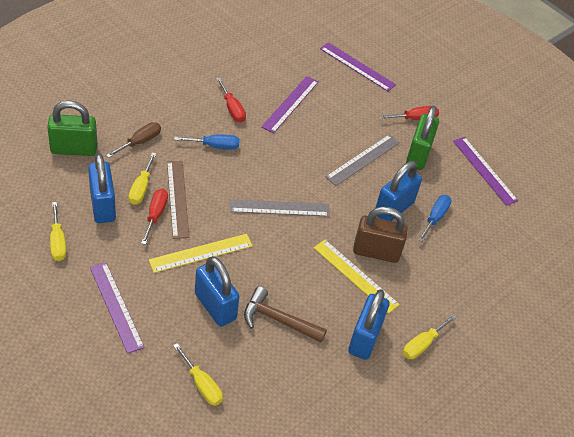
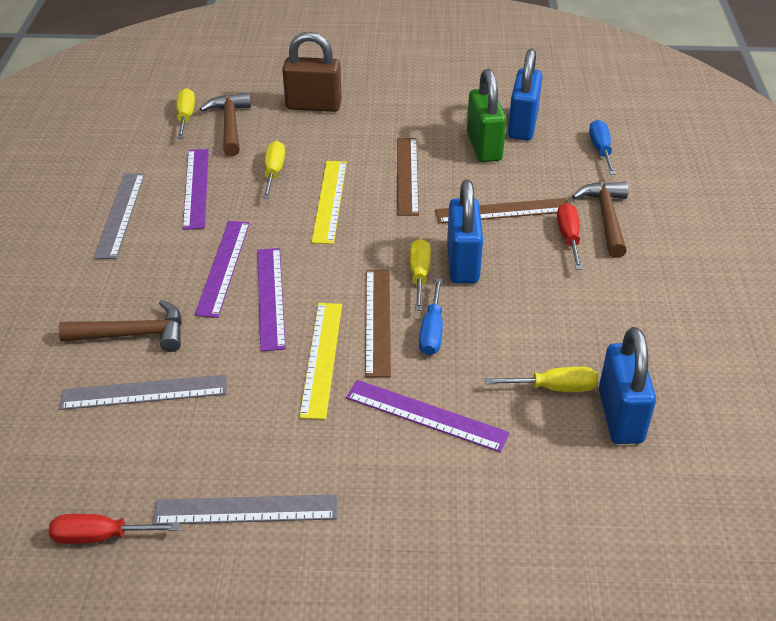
blue padlock: [88,153,116,223] [195,256,240,327] [348,289,389,360] [376,161,422,221] = 4 -> [447,180,483,283] [508,49,543,140] [599,327,656,444] = 3
brown hammer: [244,286,327,342] = 1 -> [59,300,182,352] [200,92,251,156] [572,182,629,258] = 3
brown ruler: [167,161,189,239] = 1 -> [365,270,391,377] [397,138,419,216] [435,198,568,223] = 3
brown screwdriver: [106,122,161,158] = 1 -> none = 0
green padlock: [47,101,97,156] [406,106,439,170] = 2 -> [467,69,506,162] = 1
grey ruler: [230,199,329,217] [326,134,400,186] = 2 -> [59,374,227,410] [94,173,145,259] [153,494,337,525] = 3
red screwdriver: [141,189,168,245] [216,77,246,122] [380,106,439,120] = 3 -> [49,514,180,544] [557,203,583,270] = 2

